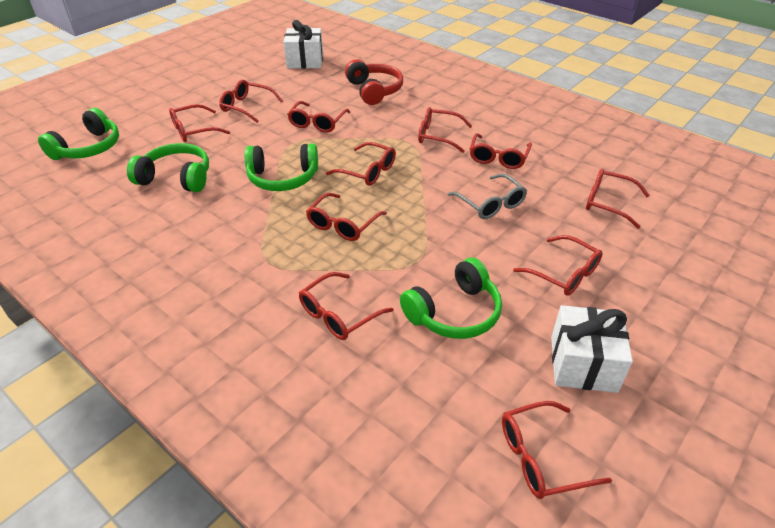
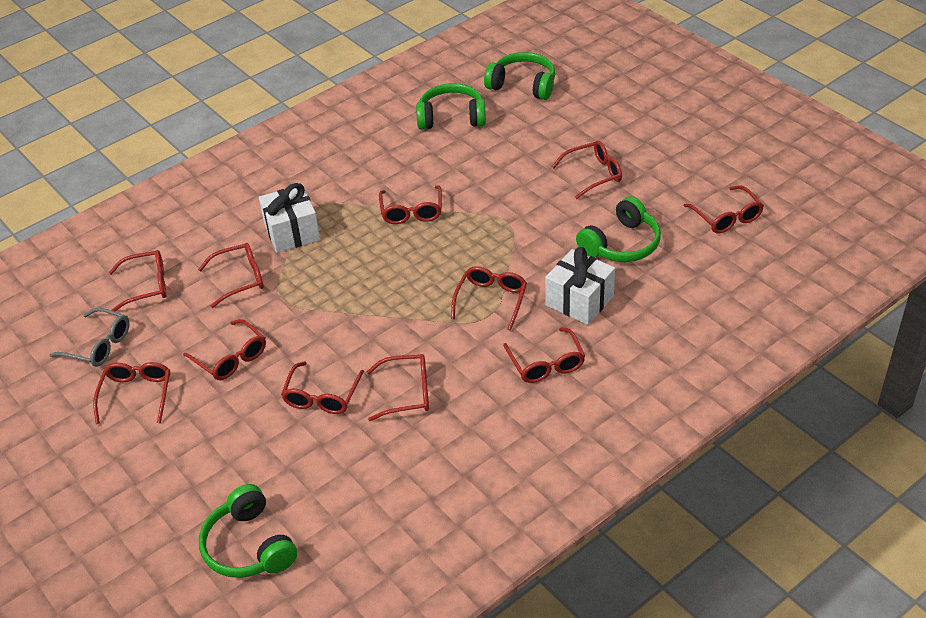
red headphones: [345,59,403,105] = 1 -> none = 0

